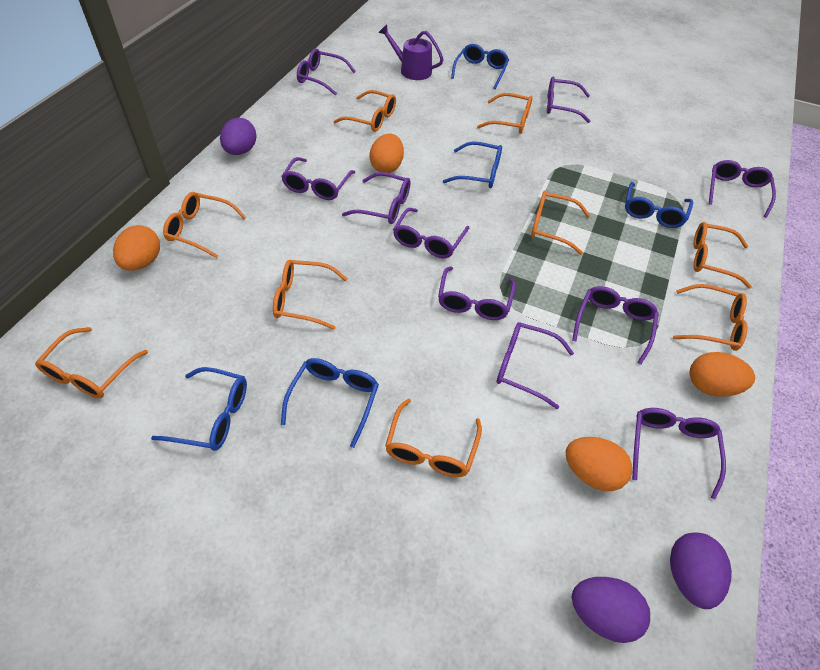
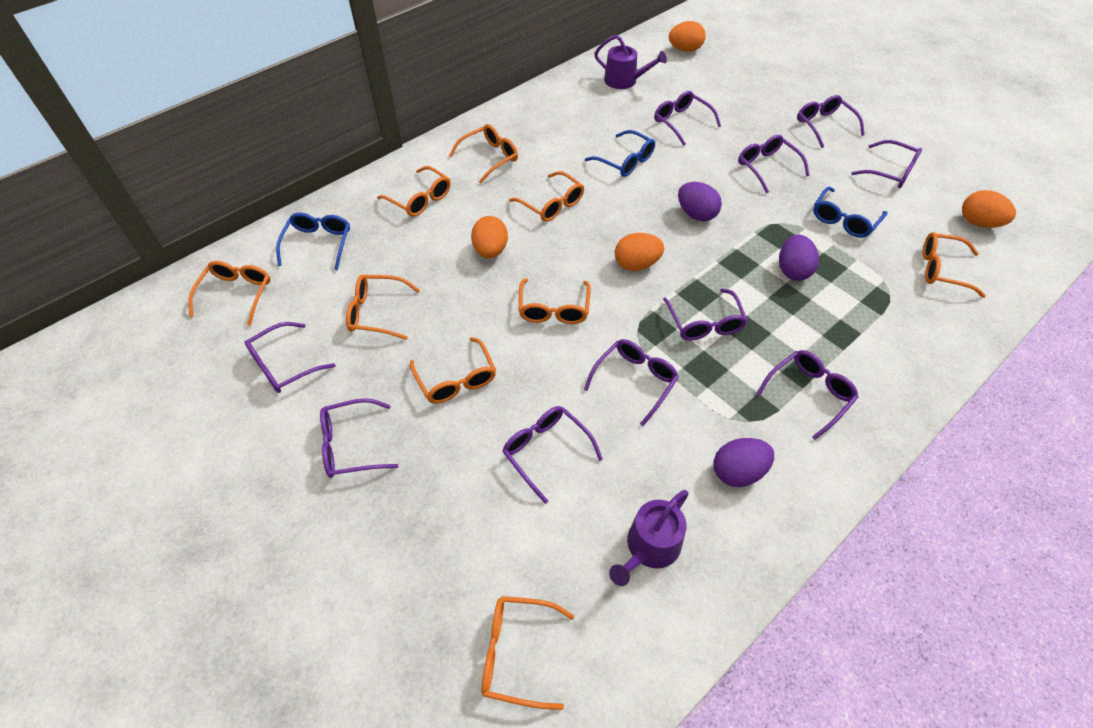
blue glasses: [151,367,247,451] [281,358,379,448] [443,141,502,188] [451,44,509,89] [625,182,693,228] = 5 -> [276,213,350,271] [585,130,655,177] [813,187,888,238] = 3
purple watering can: [378,25,444,80] = 1 -> [594,35,667,89] [609,490,689,586] = 2

